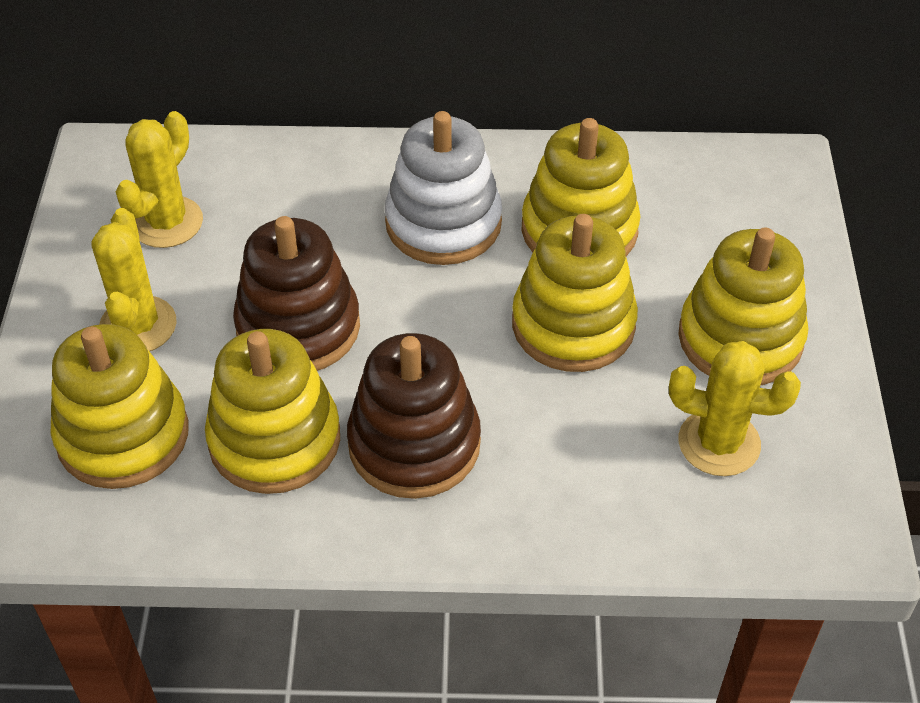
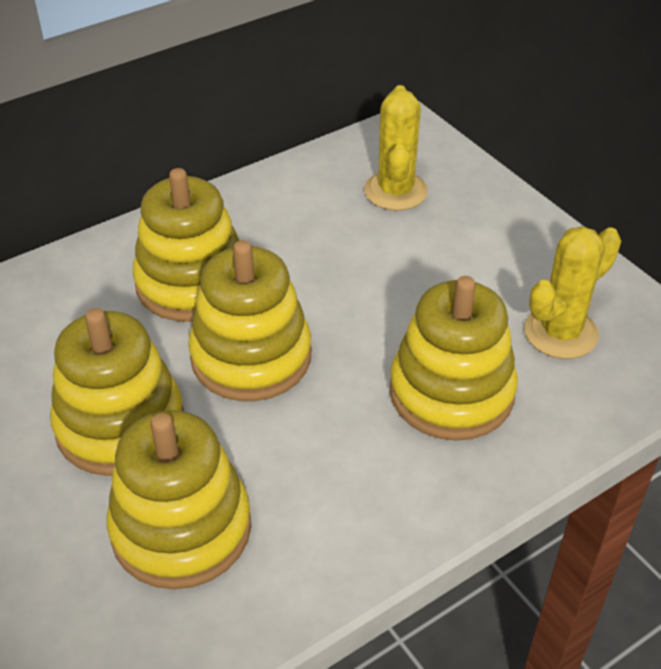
brown stacking toy: [233,216,360,371] [347,333,481,499] = 2 -> none = 0
white stacking toy: [385,111,502,265] = 1 -> none = 0
yellow cactus: [91,208,177,351] [116,111,203,248] [669,341,801,476] = 3 -> [364,85,428,211] [524,226,621,359] = 2

